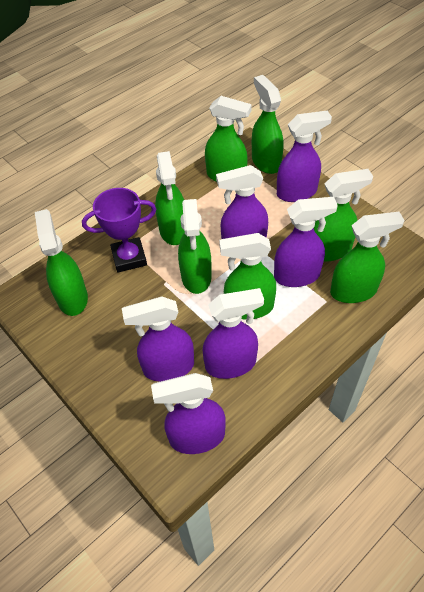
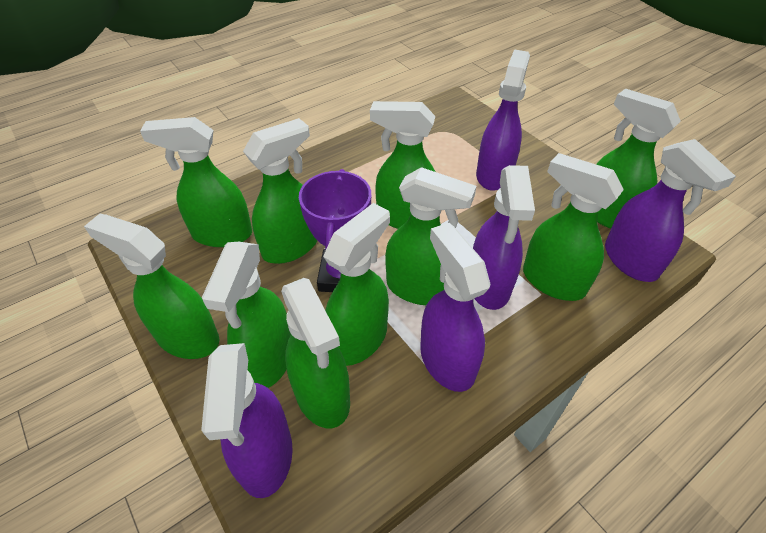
green spray bottle: [35,209,88,316] [155,151,185,245] [178,199,212,294] [205,96,252,182] [219,233,276,320] [252,75,284,174] [314,169,373,262] [330,212,405,303] = 8 -> [84,214,219,359] [140,117,252,247] [202,242,291,388] [243,118,318,264] [281,278,350,428] [323,203,390,366] [370,101,436,229] [385,167,476,305] [523,153,624,301] [596,88,681,229] = 10
purple spray bottle: [122,296,194,382] [151,373,226,454] [203,288,264,379] [216,165,268,239] [274,197,338,287] [277,110,332,202] = 6 -> [201,343,293,498] [420,223,490,392] [473,165,535,310] [476,49,530,191] [605,139,736,282] = 5

